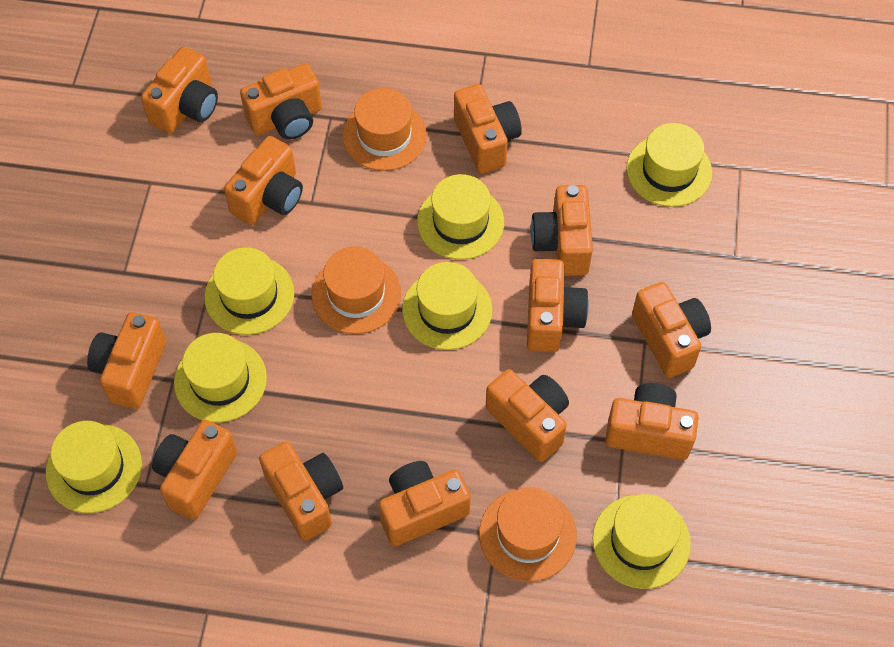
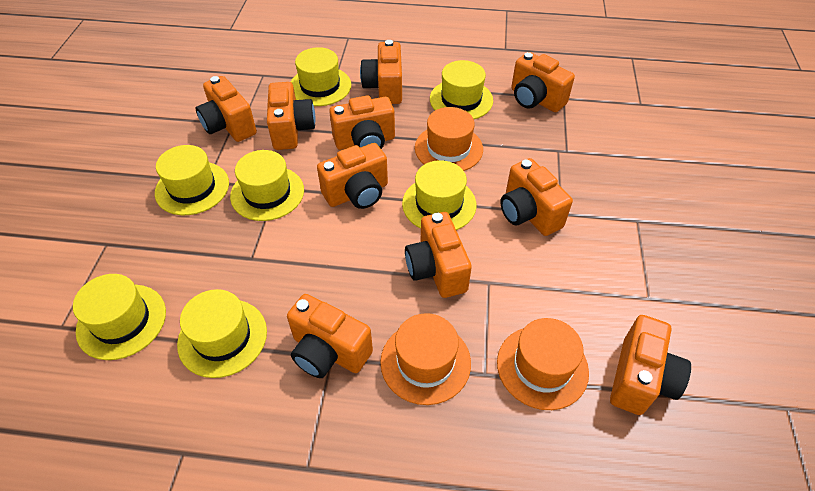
orange camera: [87,312,166,409] [141,47,218,134] [152,420,237,520] [224,136,303,225] [240,63,322,140] [259,441,343,541] [379,461,470,546] [454,84,522,174] [486,369,569,462] [527,259,589,352] [531,185,593,276] [605,383,698,460] [632,282,711,378] = 13 -> [196,76,257,142] [267,82,316,150] [287,294,373,378] [317,143,388,209] [329,95,395,150] [360,40,402,104] [405,212,472,298] [500,158,573,236] [511,52,575,112] [610,315,691,415] = 10

